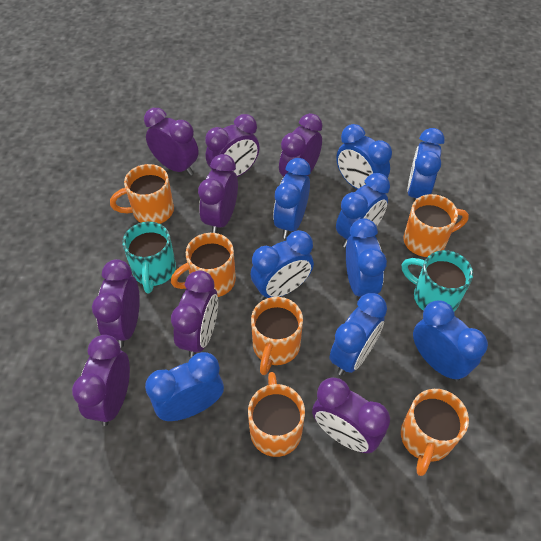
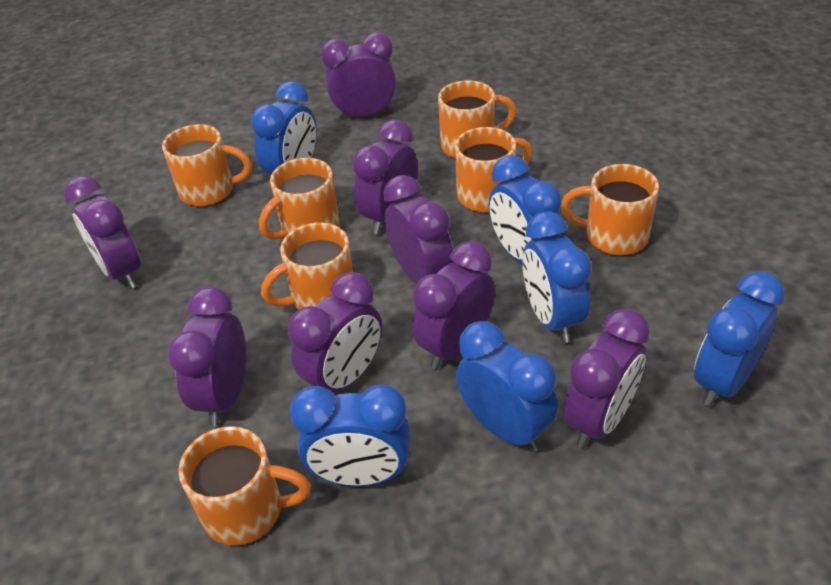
blue clock: [145,352,224,421] [251,230,314,300] [273,158,311,239] [329,293,387,376] [336,124,392,190] [336,173,390,248] [346,218,387,297] [407,128,445,201] [413,300,488,381] = 9 -> [251,81,316,175] [290,384,410,486] [456,321,557,452] [489,155,562,263] [522,211,592,343] [694,271,785,407] = 6
orange mug: [110,164,174,224] [171,233,236,297] [248,372,305,457] [251,297,303,375] [401,389,469,476] [403,194,469,257] = 6 -> [162,124,252,206] [179,426,311,546] [259,158,340,239] [261,223,353,310] [438,80,516,158] [455,127,532,212] [561,164,659,255] = 7
turquoise mug: [122,222,176,293] [402,250,473,311] = 2 -> none = 0

